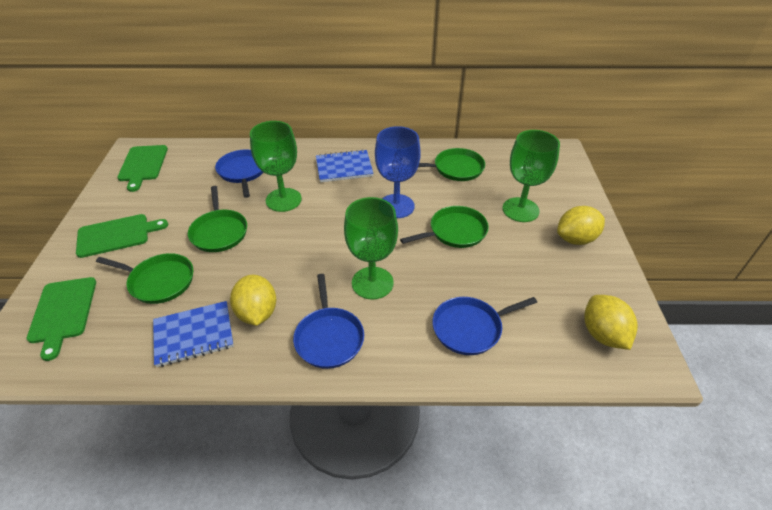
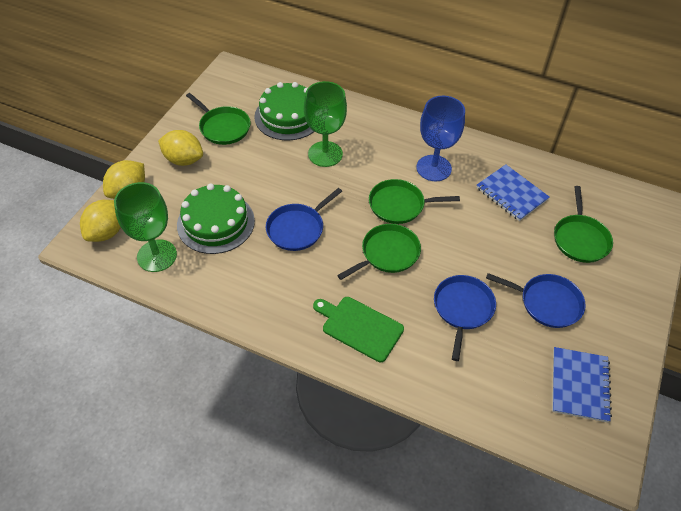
green cake: none = 0 -> [177,184,255,254] [254,82,314,141] = 2
green cutting board: [27,277,96,361] [76,214,168,258] [117,145,168,192] = 3 -> [313,297,404,362] = 1
green goblet: [250,121,302,212] [344,197,398,300] [502,130,560,222] = 3 -> [114,182,177,272] [304,81,347,167] = 2

